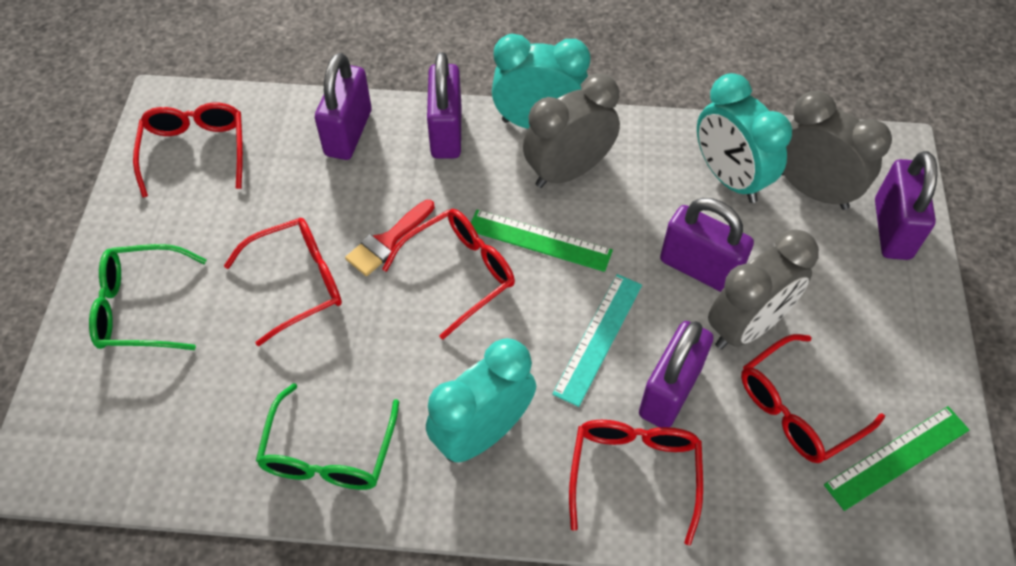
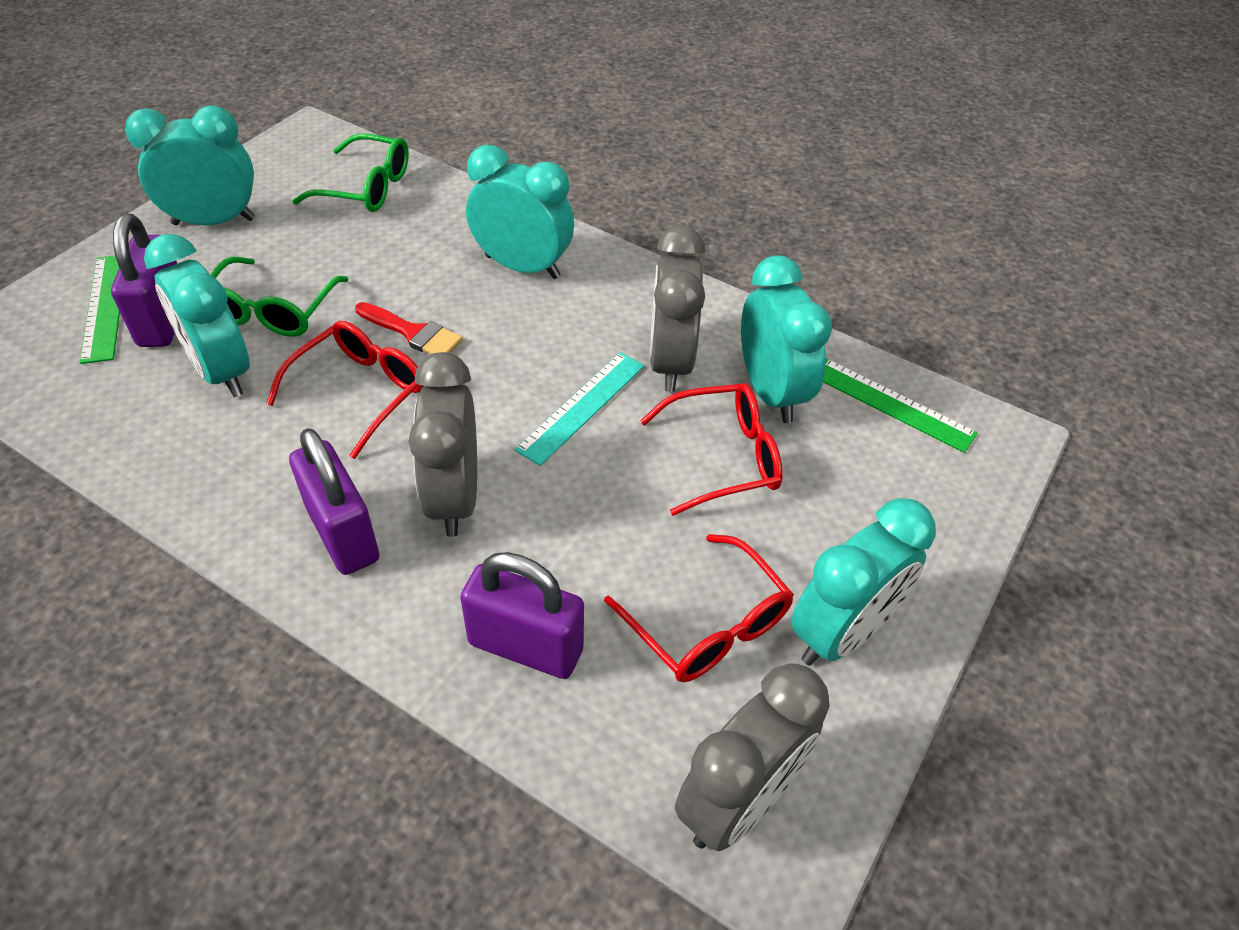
purple padlock: [315,53,372,160] [427,52,462,159] [639,321,713,427] [660,198,754,292] [875,151,938,260] = 5 -> [111,214,177,347] [289,428,379,575] [460,552,584,679] = 3
red glasses: [133,103,243,198] [224,218,342,347] [382,209,515,340] [569,420,703,546] [741,334,885,463] = 5 -> [266,321,424,459] [604,534,794,682] [640,383,783,516] = 3
turquoise clock: [426,338,536,462] [492,34,590,129] [697,73,792,203] = 3 -> [125,105,255,225] [144,234,250,397] [466,145,574,279] [741,255,832,423] [791,498,936,666] = 5

